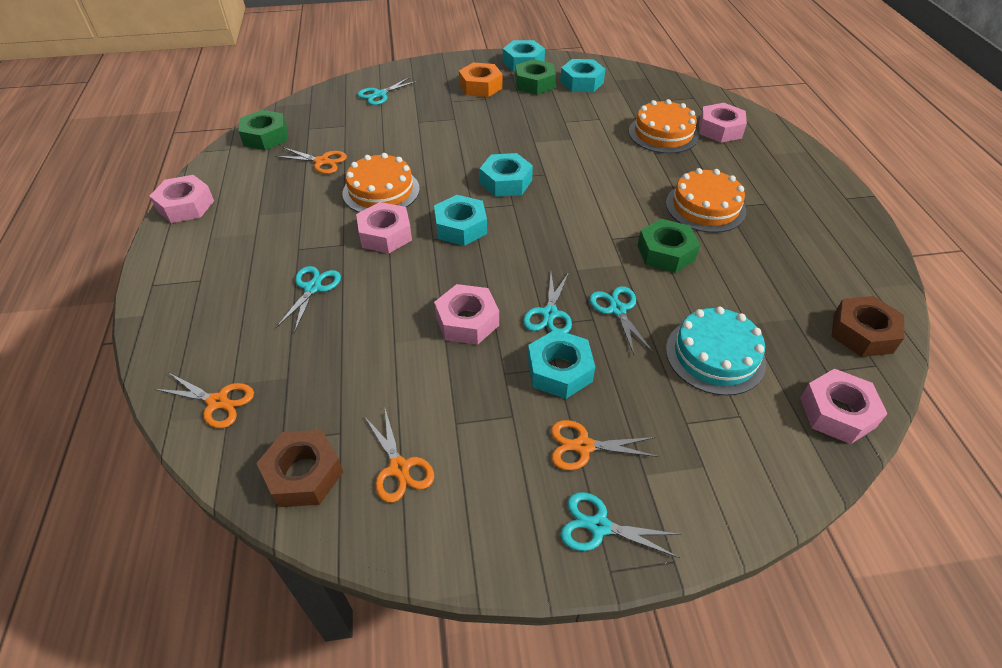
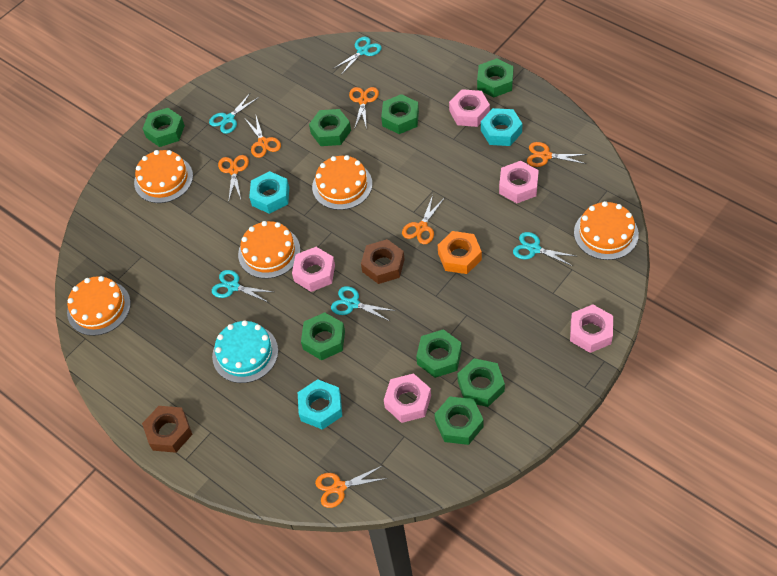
green nut: [239,110,287,150] [515,59,556,95] [637,219,700,273] = 3 -> [143,108,185,147] [301,312,345,360] [309,109,351,146] [381,94,419,134] [416,329,462,378] [434,396,484,445] [457,358,505,407] [477,58,514,97] = 8
orange cake: [342,153,420,212] [629,99,699,154] [666,168,746,233] = 3 -> [67,276,131,336] [134,150,193,203] [238,221,300,279] [312,155,372,210] [574,201,639,260] = 5
orange scissors: [154,372,254,428] [275,147,347,174] [364,409,434,503] [551,420,659,470] = 4 -> [218,155,249,199] [245,116,281,158] [315,465,387,508] [349,87,379,130] [402,195,444,244] [527,142,587,167] = 6
turquoise nut: [434,195,487,246] [480,153,533,197] [503,40,545,71] [528,329,595,399] [560,59,605,92] = 5 -> [249,171,289,214] [298,379,342,430] [481,108,523,146] = 3

